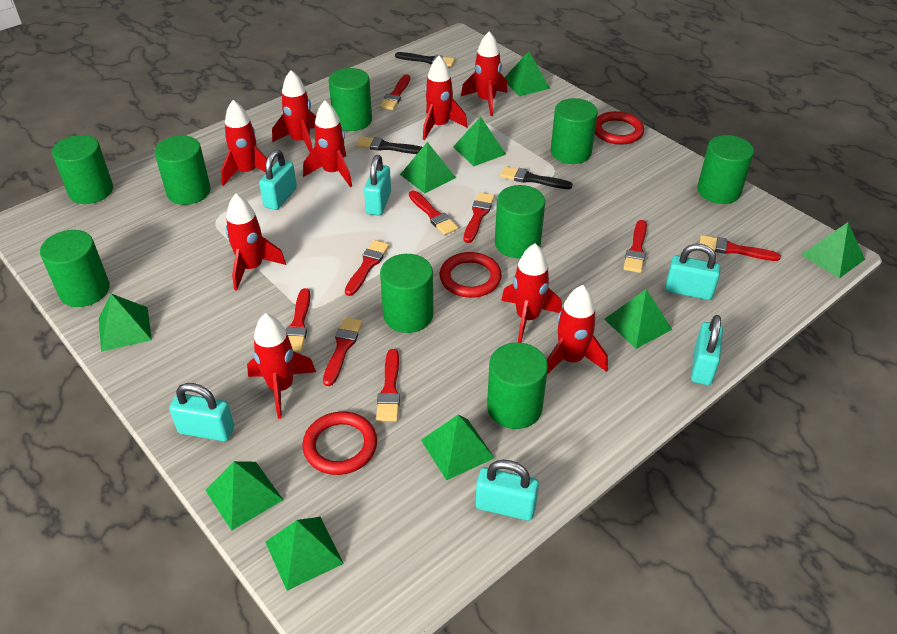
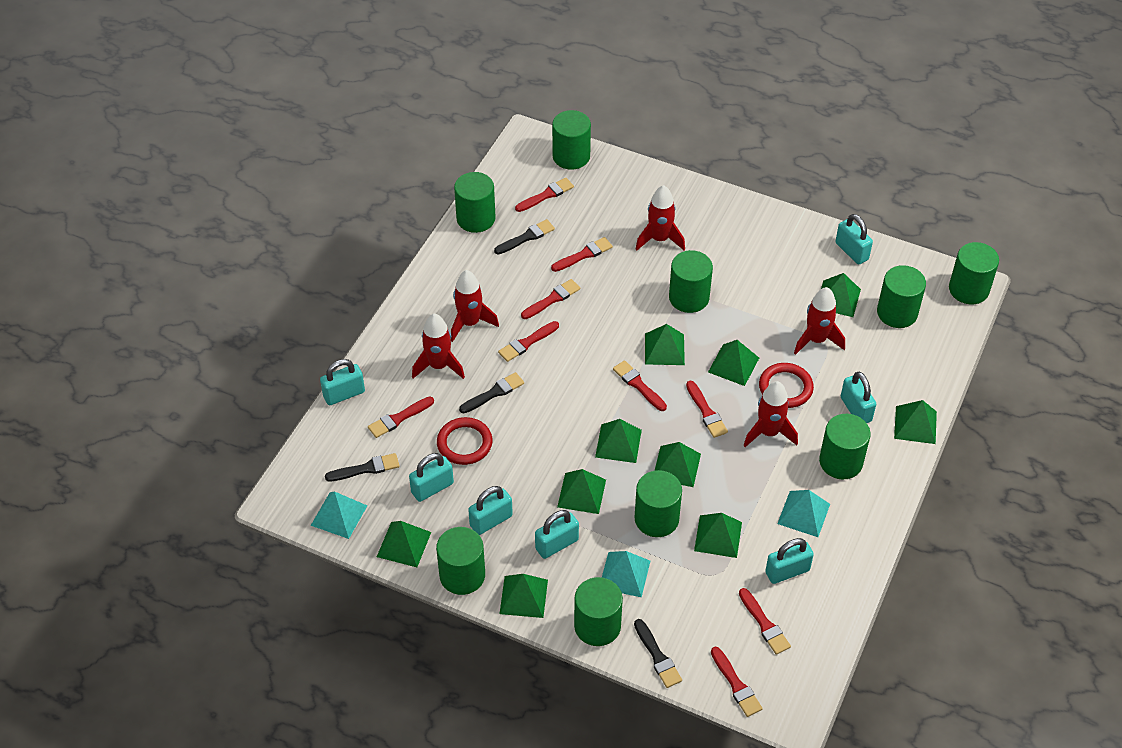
black brush: [357,136,423,154] [395,52,455,67] [500,166,573,189] = 3 -> [325,453,400,481] [459,372,524,413] [494,219,555,255] [634,619,682,688] = 4
green pyramid: [99,294,152,352] [205,461,283,531] [265,517,344,591] [400,142,456,193] [421,415,495,480] [453,117,506,166] [504,51,550,96] [604,289,672,349] [801,222,865,278] = 9 -> [377,521,431,567] [499,574,548,618] [557,469,606,514] [595,419,642,463] [645,324,685,365] [655,442,701,487] [694,513,742,558] [708,340,759,386] [821,273,861,317] [894,400,937,444] = 10
red ring: [302,411,377,475] [439,252,502,298] [595,111,644,145] = 3 -> [437,417,493,465] [759,363,814,408] = 2
red rocket: [221,100,273,186] [226,194,286,291] [247,313,316,419] [272,70,316,152] [303,100,352,187] [423,56,468,140] [461,31,507,116] [501,243,562,343] [547,285,608,375] = 9 -> [412,314,465,379] [451,270,499,342] [636,185,685,251] [744,381,798,447] [794,287,845,355] = 5
turquoise padlock: [169,383,234,441] [259,150,297,210] [364,155,391,216] [476,460,539,521] [665,244,721,300] [691,315,723,385] = 6 -> [320,359,365,405] [409,453,454,502] [468,486,513,535] [535,510,579,559] [765,538,814,584] [835,214,873,265] [841,372,876,423] = 7
turquoise pyramid: none = 0 -> [311,491,367,539] [602,551,650,598] [777,490,830,537] = 3

